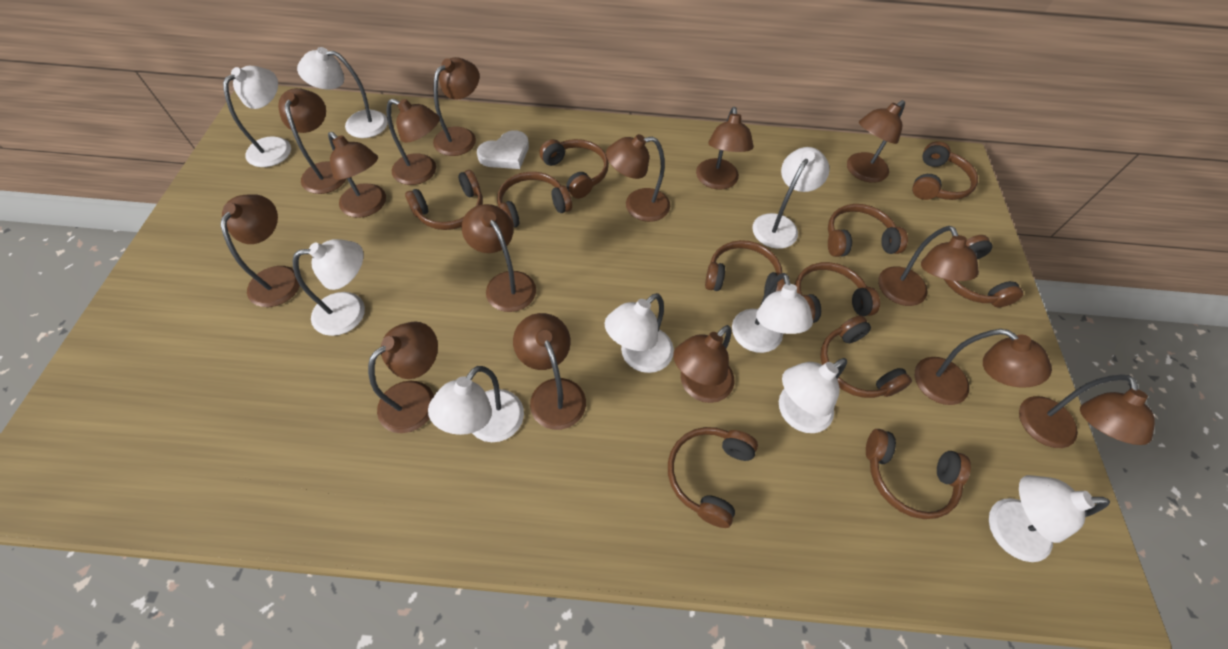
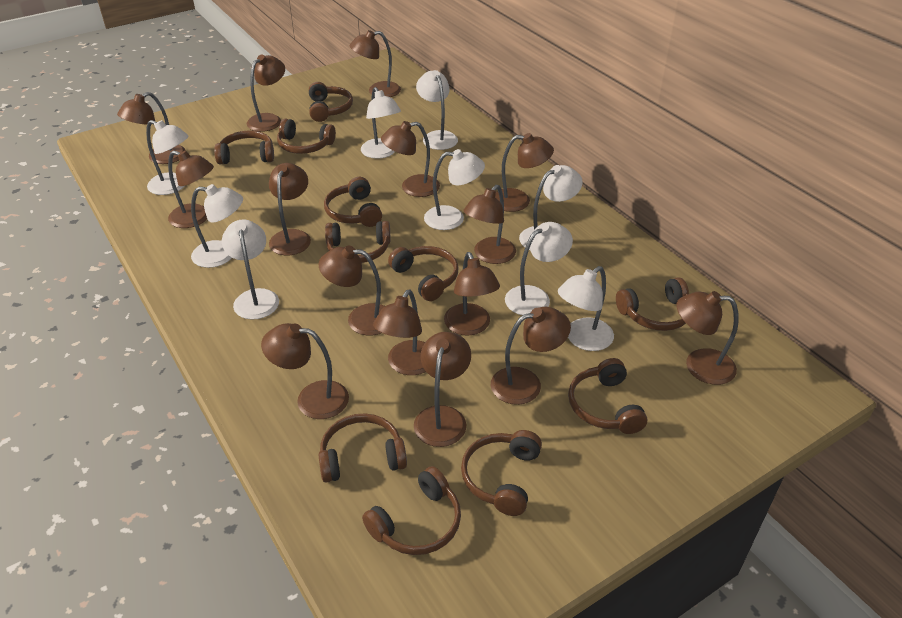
white heart: [477,130,529,169] = 1 -> none = 0

